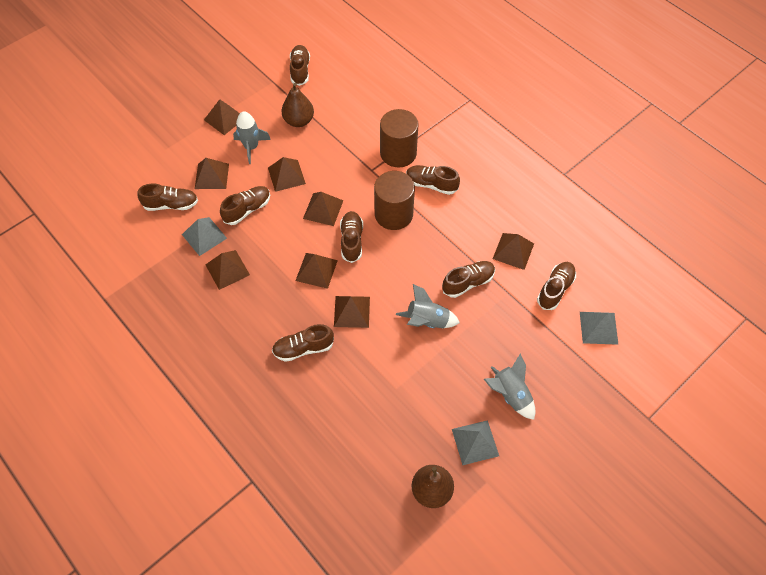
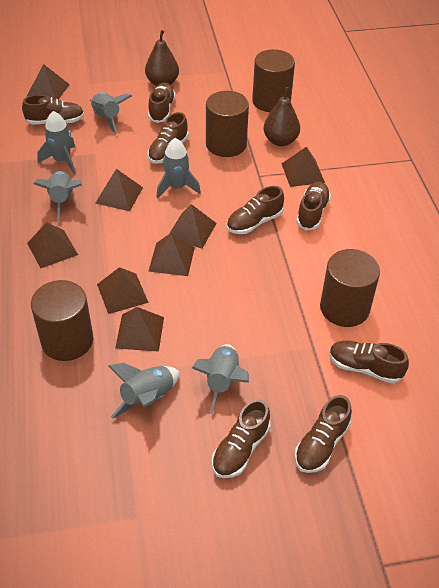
brown cylinder: [374,171,415,230] [380,109,419,167] = 2 -> [31,280,93,361] [206,91,249,157] [252,49,295,112] [320,249,380,327] = 4
grey pyramid: [182,217,227,256] [452,420,499,465] [580,312,619,345] = 3 -> none = 0
grey rocket: [233,111,271,164] [396,284,460,328] [484,354,535,420] = 3 -> [34,171,82,222] [37,111,75,174] [90,92,132,134] [108,363,179,419] [156,138,201,199] [192,344,249,414] = 6

